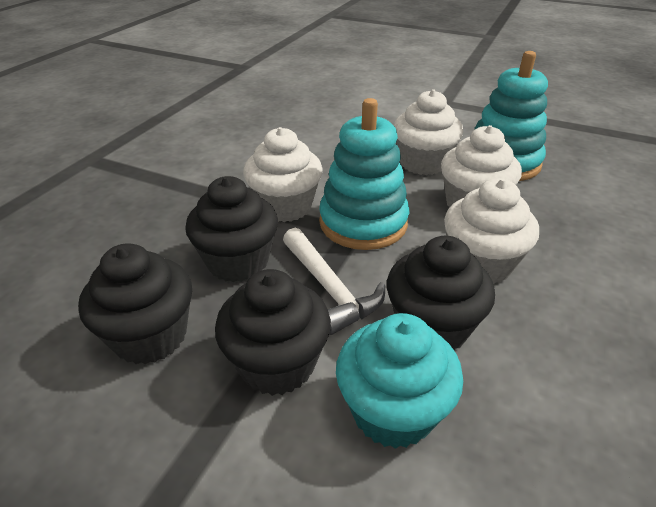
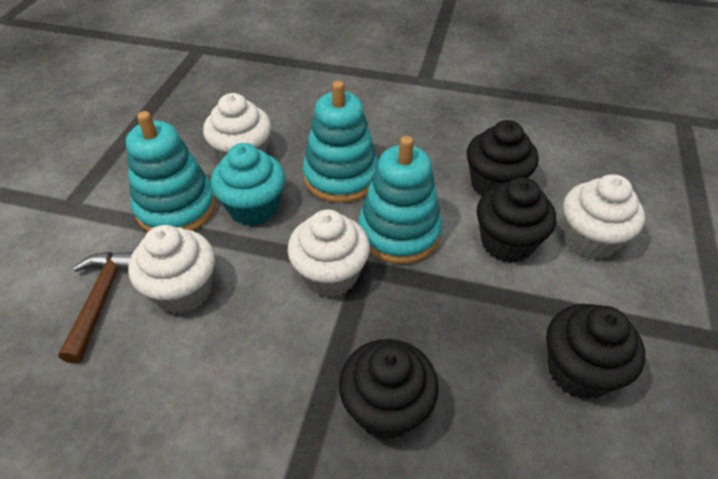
brown hammer: none = 0 -> [58,252,133,364] = 1
turquoise stacking toy: [319,98,410,250] [474,51,548,181] = 2 -> [126,111,216,232] [303,80,378,203] [358,136,442,264] = 3
white hammer: [283,228,385,335] = 1 -> none = 0

